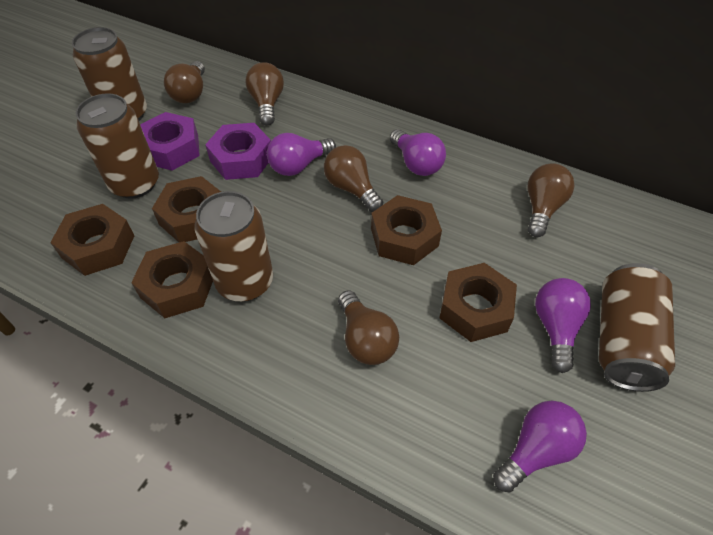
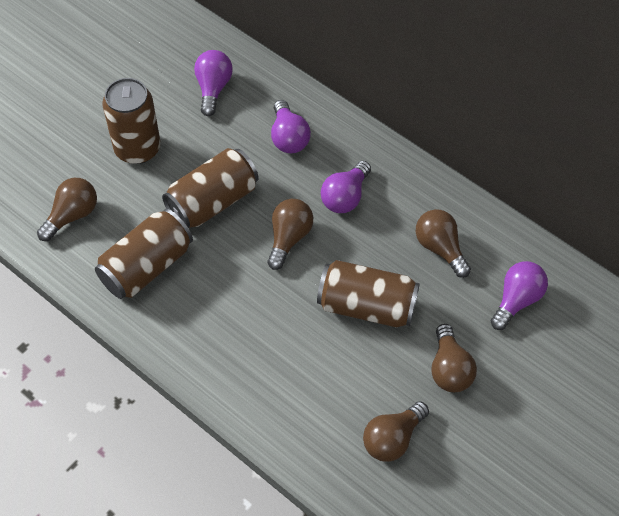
brown nut: [50,204,135,276] [131,241,213,318] [152,176,221,242] [371,195,442,265] [439,263,517,342] = 5 -> none = 0
purple nut: [140,112,200,171] [205,123,271,180] = 2 -> none = 0

